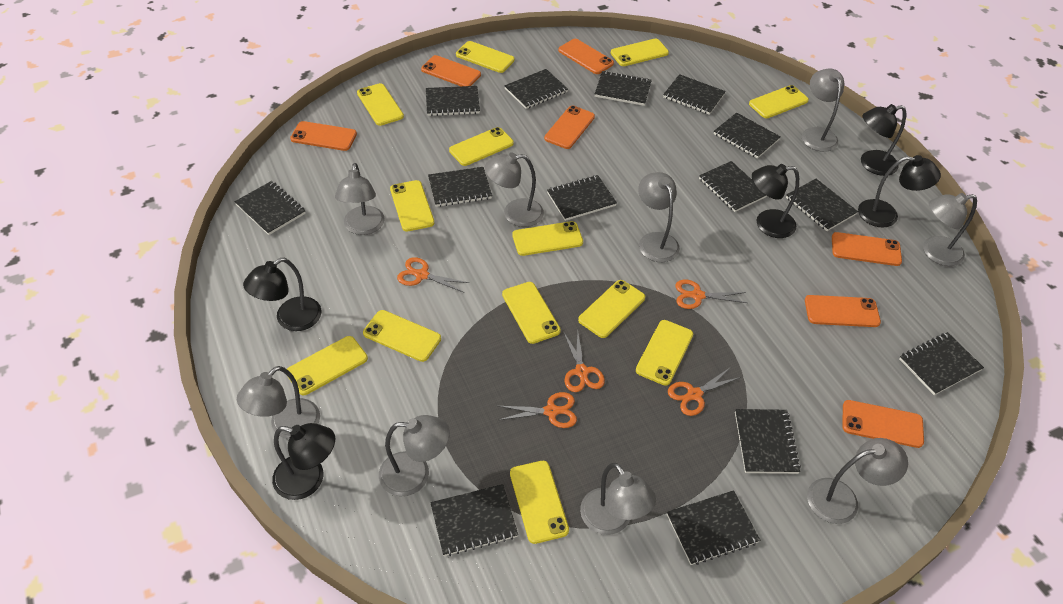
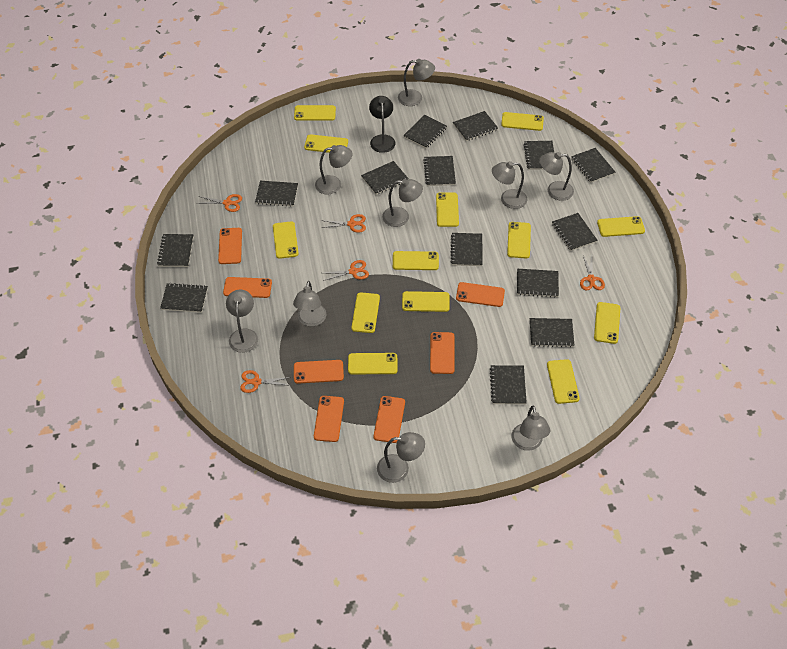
black lamp: [243,258,321,331] [272,423,335,500] [752,164,799,238] [858,155,941,228] [861,104,906,176] = 5 -> [369,96,396,153] = 1

